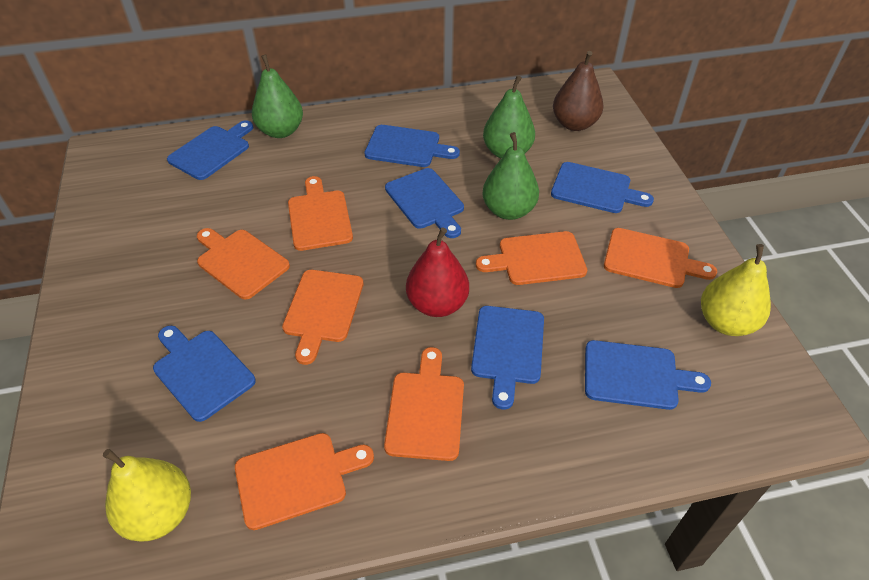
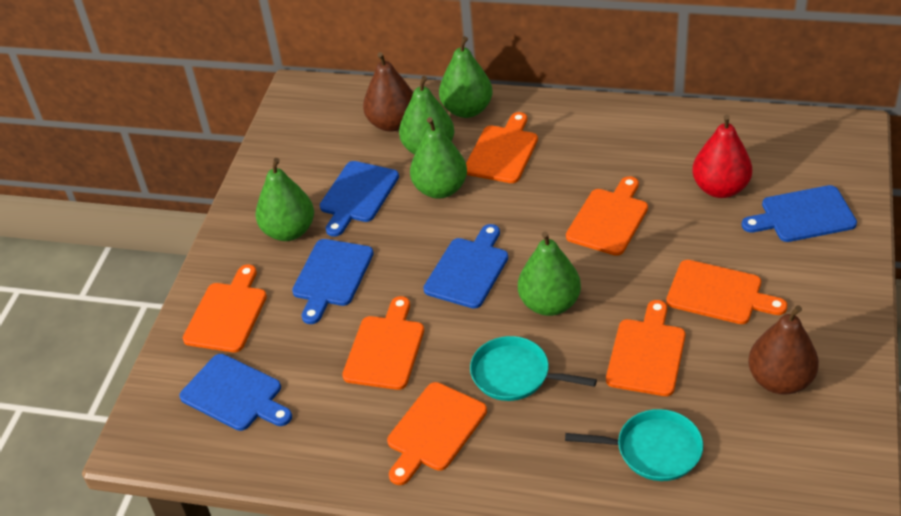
blue cutting board: [153,326,256,422] [167,120,254,180] [365,125,460,167] [385,168,464,238] [471,306,544,410] [551,162,654,213] [585,340,711,410] = 7 -> [179,354,292,431] [292,239,374,324] [320,161,399,237] [423,224,508,309] [742,185,857,242] = 5
brown pear: [553,51,604,131] = 1 -> [363,52,413,132] [748,305,819,395] = 2
green pear: [252,54,303,138] [482,132,539,220] [483,76,535,158] = 3 -> [256,158,314,241] [399,76,454,155] [410,117,467,199] [439,36,493,118] [518,231,581,316] = 5
turquoise pan: none = 0 -> [470,336,597,401] [565,409,703,481] = 2
yellow pear: [103,449,191,542] [701,244,771,336] = 2 -> none = 0

